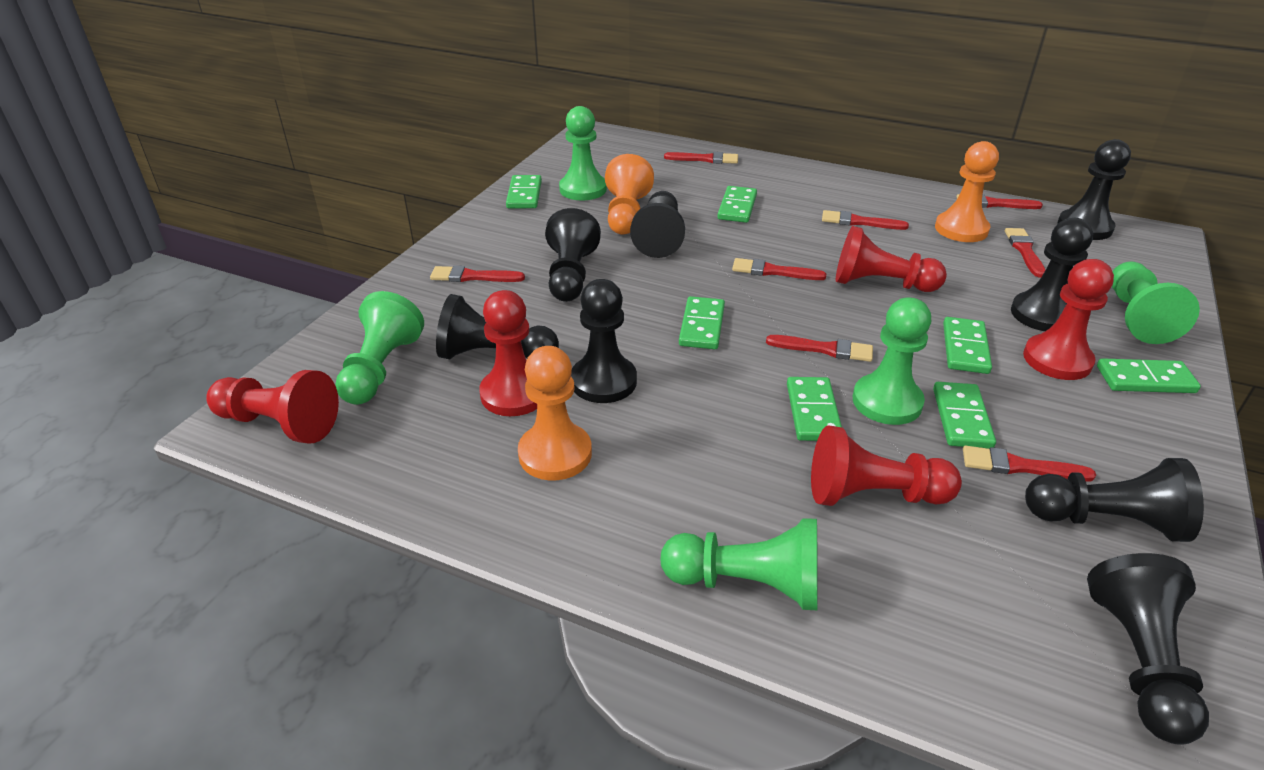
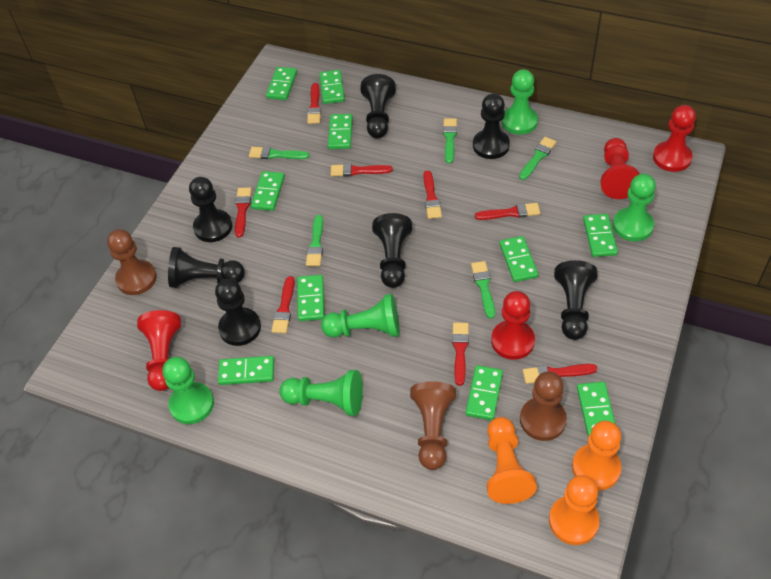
black pawn: [436,294,559,359] [545,208,601,302] [571,279,637,403] [630,191,685,258] [1011,218,1093,331] [1025,458,1204,542] [1057,139,1131,240] [1087,553,1209,745] = 8 -> [168,247,245,288] [189,177,232,242] [215,279,261,346] [360,74,396,138] [372,213,412,288] [473,93,510,159] [554,260,597,340] = 7
brown pawn: none = 0 -> [107,229,157,295] [410,381,456,470] [520,371,567,441] = 3
green brush: none = 0 -> [249,146,310,159] [306,215,323,266] [443,118,457,163] [471,261,495,319] [519,137,556,180] = 5
green domino: [506,175,542,208] [679,296,725,349] [717,186,757,223] [787,377,842,441] [933,382,996,449] [943,317,992,374] [1097,358,1201,393] = 7 -> [218,356,274,385] [251,171,285,211] [266,67,297,100] [297,275,324,321] [320,70,345,104] [328,114,353,149] [465,365,503,420] [500,236,538,282] [577,382,616,437] [583,214,618,257] = 10
red pawn: [206,370,339,444] [479,290,537,416] [811,425,962,506] [836,226,947,292] [1023,259,1114,380] = 5 -> [137,310,181,391] [491,291,535,360] [600,138,640,199] [653,105,696,172] = 4

